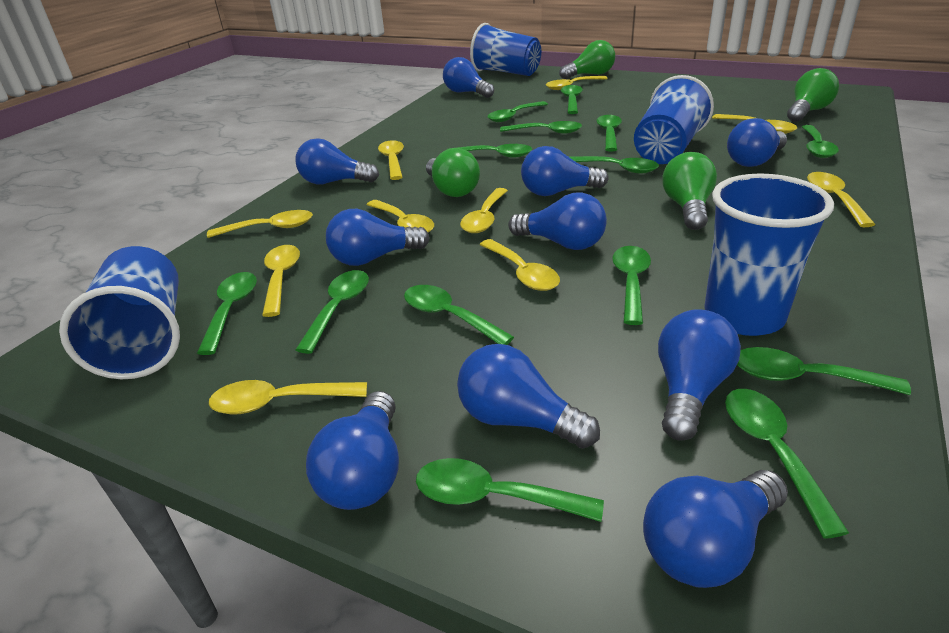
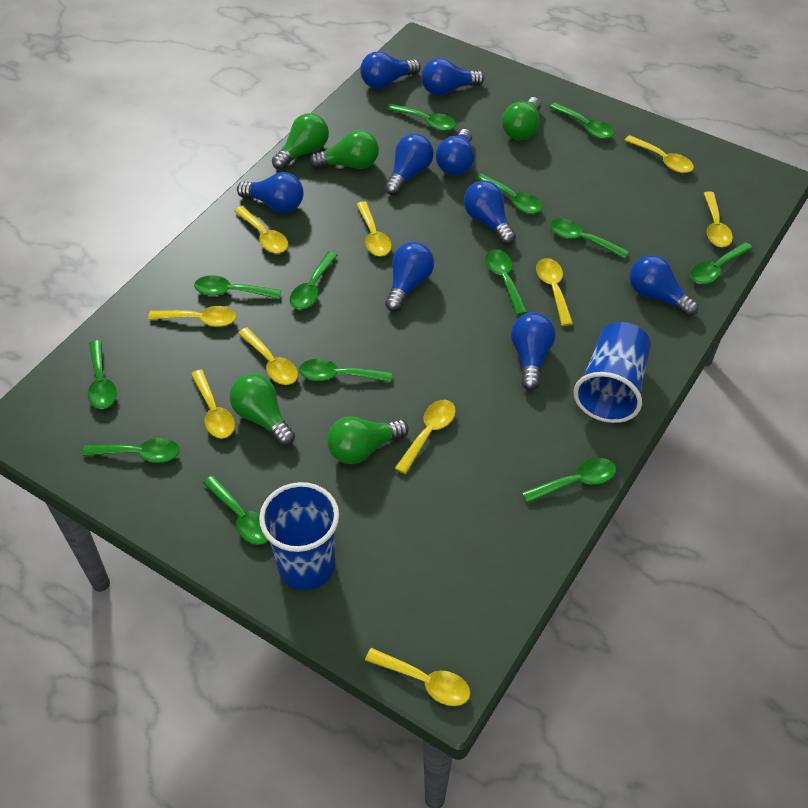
blue cup: [59,246,180,379] [470,23,541,76] [634,75,714,164] [704,174,834,336] = 4 -> [259,482,339,590] [573,322,651,423] = 2
blue light bulb: [295,138,379,185] [306,391,399,510] [326,209,430,266] [443,57,494,98] [457,344,600,449] [508,192,607,250] [521,146,609,196] [643,470,788,588] [658,309,741,441] [727,118,787,167] = 10 -> [237,172,304,213] [360,51,421,89] [385,134,434,195] [385,242,434,312] [421,58,484,96] [436,129,474,176] [464,181,516,245] [511,312,555,390] [630,255,698,317] = 9
green light bulb: [426,148,480,197] [559,40,615,79] [662,152,717,230] [787,68,839,122] = 4 -> [230,374,295,446] [272,113,329,170] [309,130,379,169] [327,417,409,464] [502,97,541,140] = 5
green spoon: [197,272,257,355] [295,270,369,354] [404,285,514,345] [416,458,604,522] [448,144,532,158] [487,101,548,122] [500,121,582,134] [561,85,583,114] [569,156,659,173] [597,115,622,151] [612,246,651,325] [725,389,849,539] [737,347,911,395] [802,125,839,158] = 14 -> [82,438,179,463] [88,340,117,409] [194,275,281,299] [203,476,268,545] [289,251,338,309] [299,359,392,382] [386,103,456,131] [475,173,542,214] [485,249,527,315] [522,458,616,503] [549,218,629,258] [550,102,614,139] [690,242,753,284] = 13

